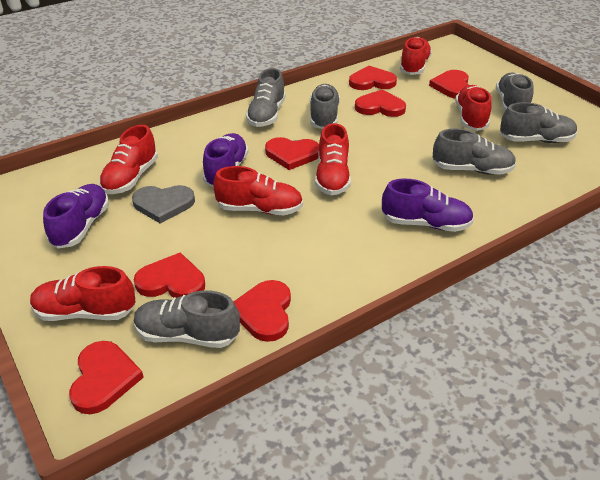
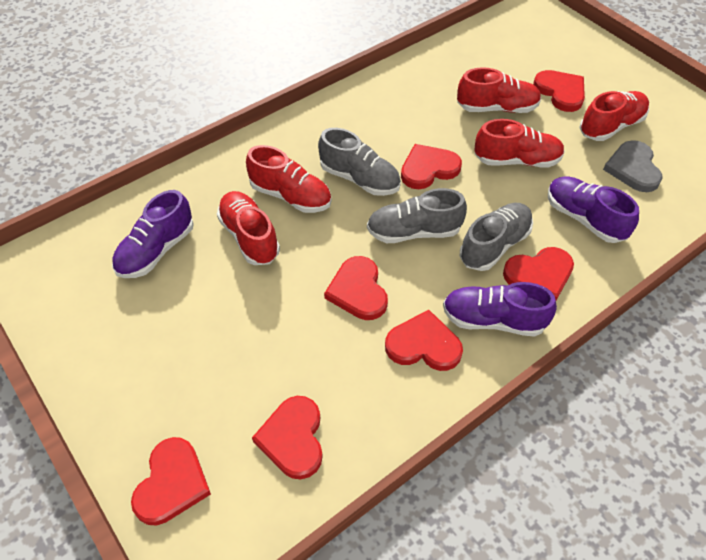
grey shoe: [134,290,240,348] [246,68,285,127] [310,84,340,129] [433,129,516,175] [496,73,533,111] [500,102,577,143] = 6 -> [318,128,401,196] [367,188,467,243] [460,203,533,271] = 3
red shoe: [30,266,135,321] [99,125,158,194] [213,166,303,215] [315,123,351,195] [400,37,432,75] [455,85,492,131] = 6 -> [217,191,280,265] [246,145,331,213] [457,67,541,113] [474,119,565,167] [579,91,649,141] = 5

